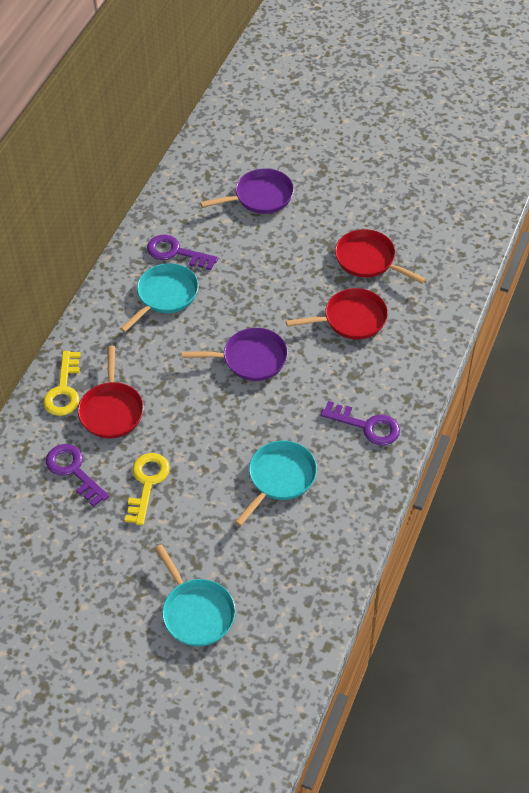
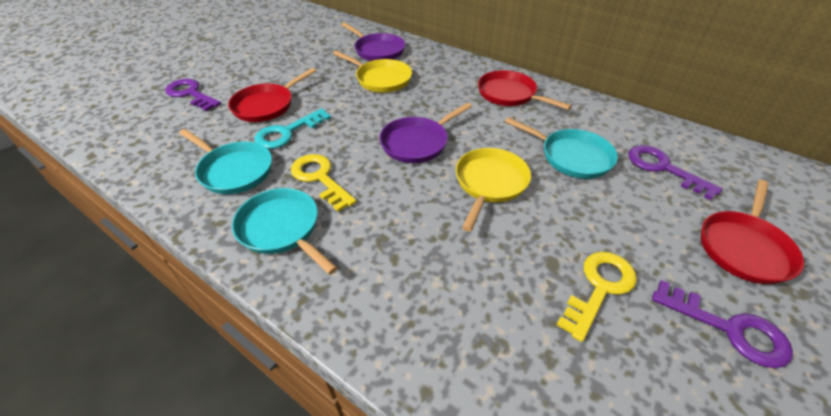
turquoise key: none = 0 -> [255,108,331,149] = 1
yellow pan: none = 0 -> [333,51,412,93] [455,148,531,232] = 2

